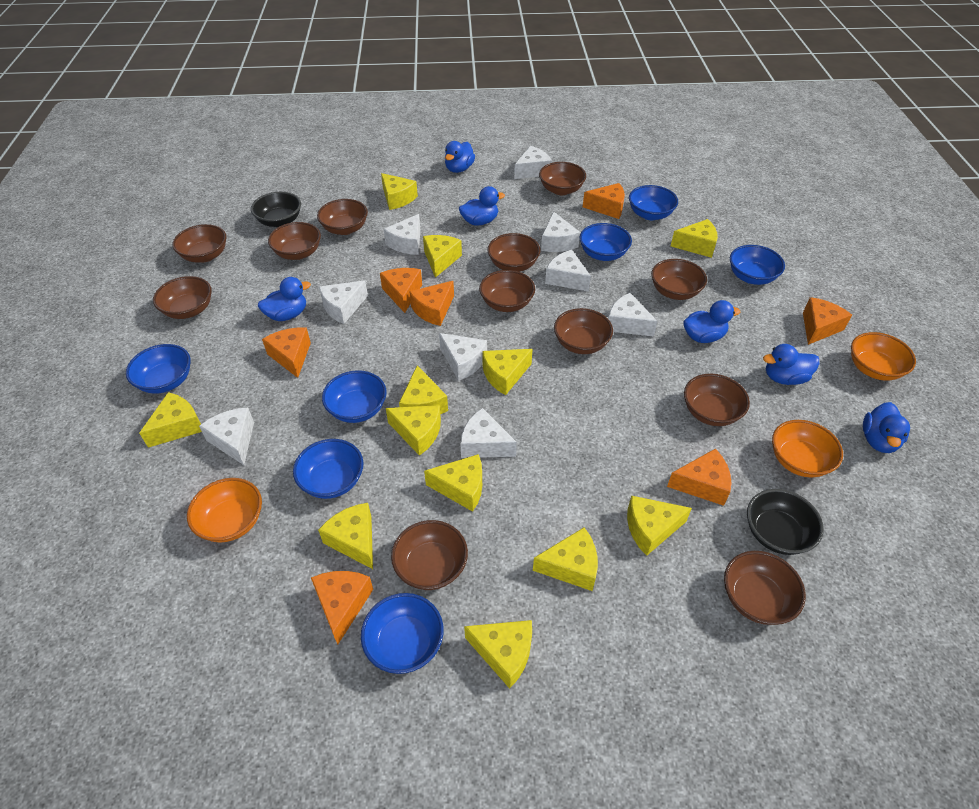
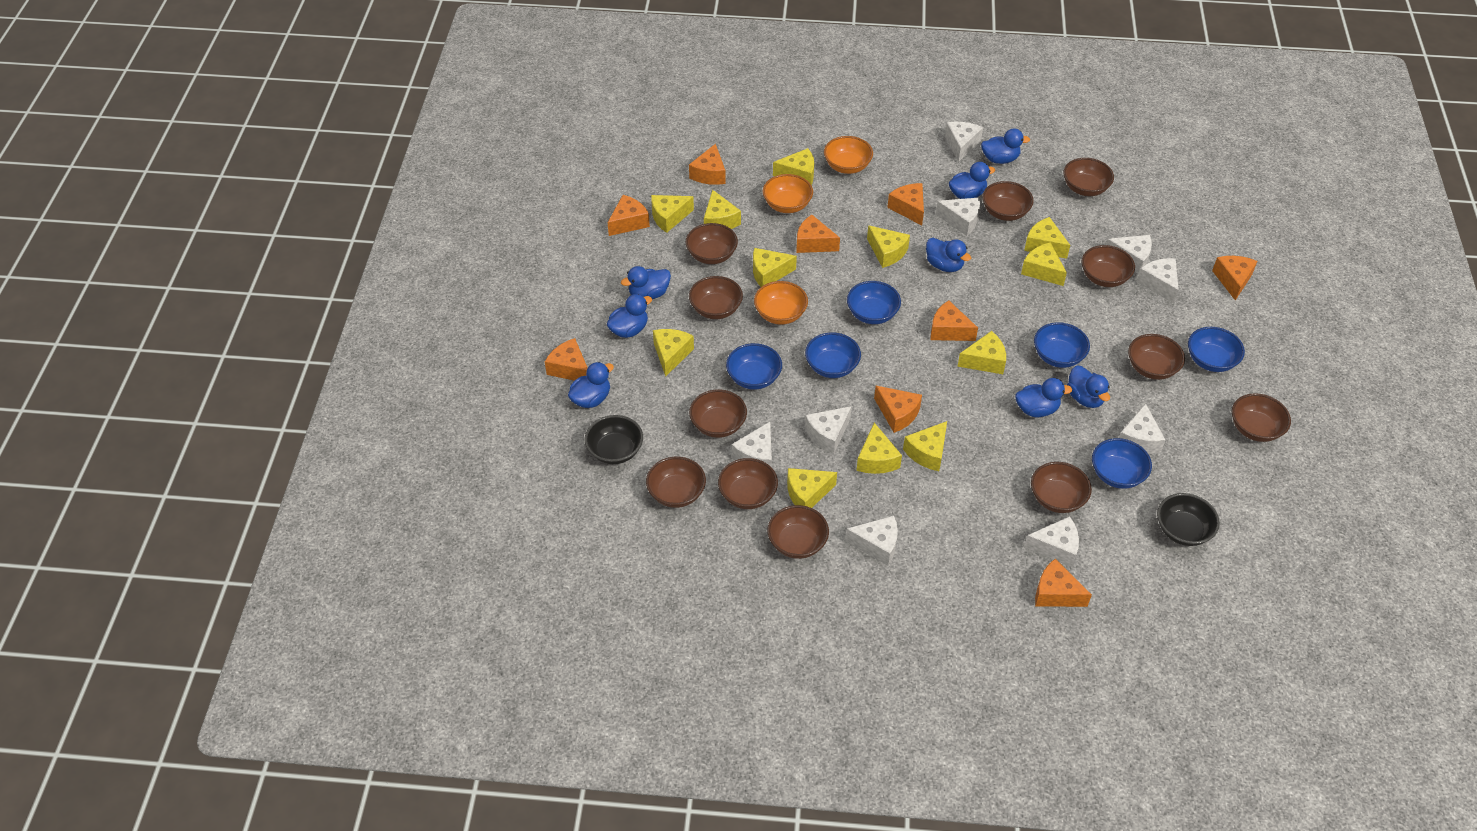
blue bowl: [126,344,191,394] [293,439,364,499] [322,370,387,423] [361,593,444,674] [579,223,632,261] [629,185,678,220] [730,245,785,285] = 7 -> [726,343,782,390] [805,332,861,378] [847,281,901,324] [1034,322,1090,368] [1092,438,1152,489] [1188,327,1245,372] = 6
blue duck: [258,277,311,321] [445,141,475,173] [459,186,505,226] [683,300,741,343] [763,344,820,385] [863,402,910,453] = 6 -> [568,362,614,408] [607,294,652,338] [621,266,671,299] [926,238,971,272] [949,162,995,199] [981,129,1030,164] [1015,378,1072,417] [1067,366,1110,408] = 8
orange cheese: [262,328,311,378] [311,571,373,645] [380,268,422,313] [409,281,454,326] [583,183,625,219] [667,448,731,506] [803,297,852,345] = 7 -> [545,338,588,381] [607,195,650,236] [689,144,726,185] [796,215,840,253] [874,386,922,433] [887,183,924,225] [930,300,978,341] [1035,559,1092,607] [1212,256,1258,301] = 9

